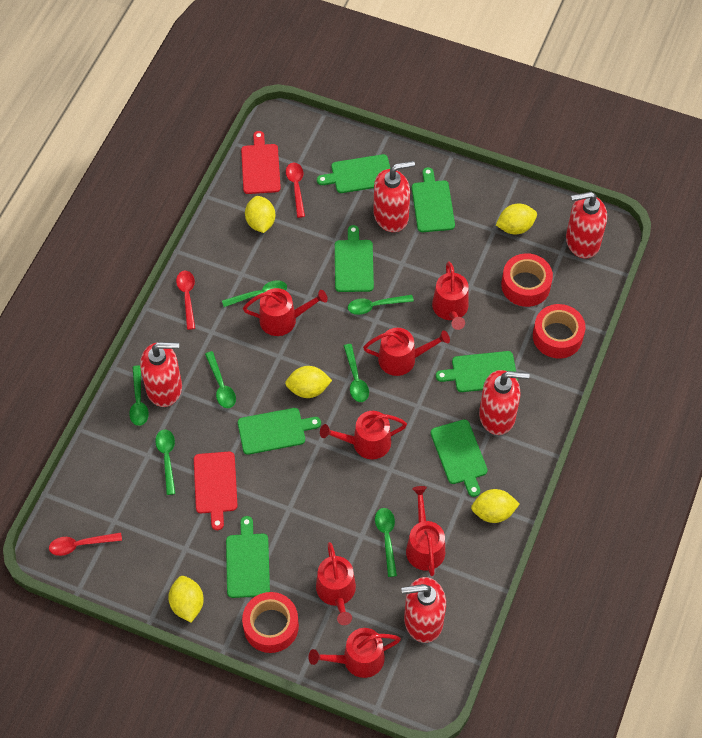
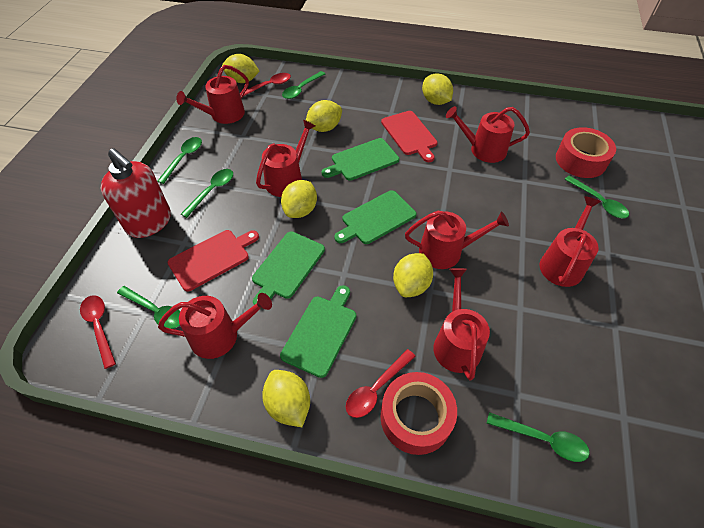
green cutting board: [226,516,270,598] [238,408,321,455] [317,154,391,193] [335,225,374,292] [412,167,455,232] [431,419,488,497] [436,351,518,392] = 7 -> [252,231,325,305] [280,285,356,378] [322,138,399,181] [334,190,416,244] = 4
green spoon: [129,365,149,426] [155,429,176,495] [205,351,236,408] [222,280,287,307] [344,344,369,402] [348,295,414,315] [375,508,397,577] = 7 -> [117,286,180,329] [157,137,202,184] [181,169,233,218] [282,71,325,99] [487,412,590,462] [564,175,629,218] = 6
red soap dispenser: [140,342,182,407] [373,161,415,232] [401,577,446,643] [479,370,529,435] [566,192,607,258] = 5 -> [101,148,171,238] = 1
red tape: [242,592,299,653] [501,253,553,307] [533,304,586,358] = 3 -> [380,372,457,455] [556,127,616,178] = 2
yellow lemon: [168,576,204,623] [245,196,275,233] [285,366,332,398] [471,489,520,523] [496,203,537,234] = 5 -> [222,54,260,83] [262,370,310,427] [281,180,317,218] [306,100,342,132] [393,253,433,297] [422,73,453,105] = 6

